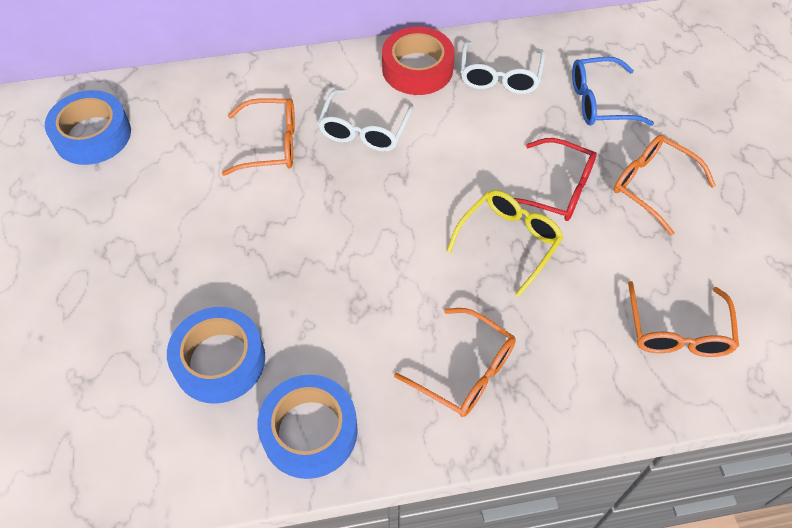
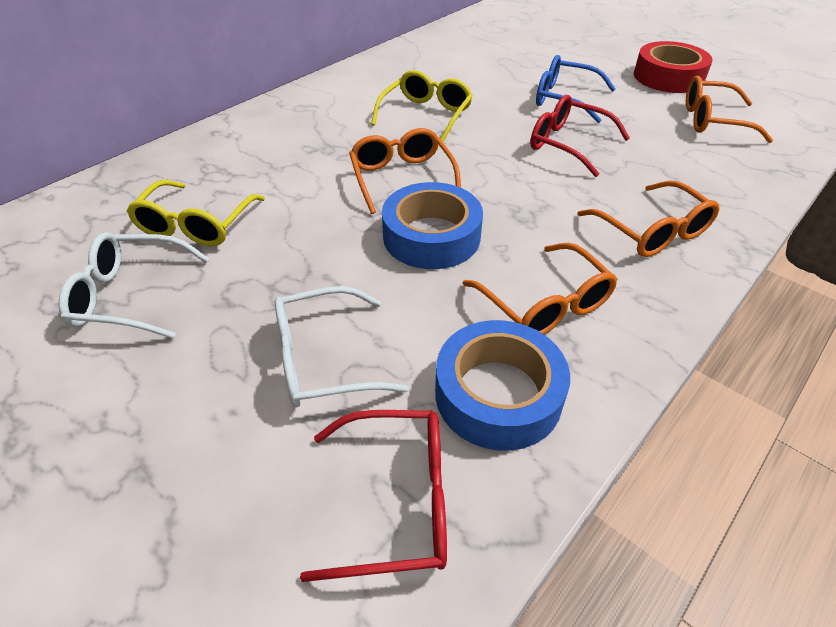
blue tape: [45,90,131,165] [167,307,265,403] [257,375,358,479] = 3 -> [382,182,483,269] [435,320,570,451] = 2
red glasses: [514,138,597,221] = 1 -> [300,410,447,582] [530,95,630,177] = 2
yellow glasses: [447,190,564,297] = 1 -> [127,180,265,246] [371,70,473,142] = 2

